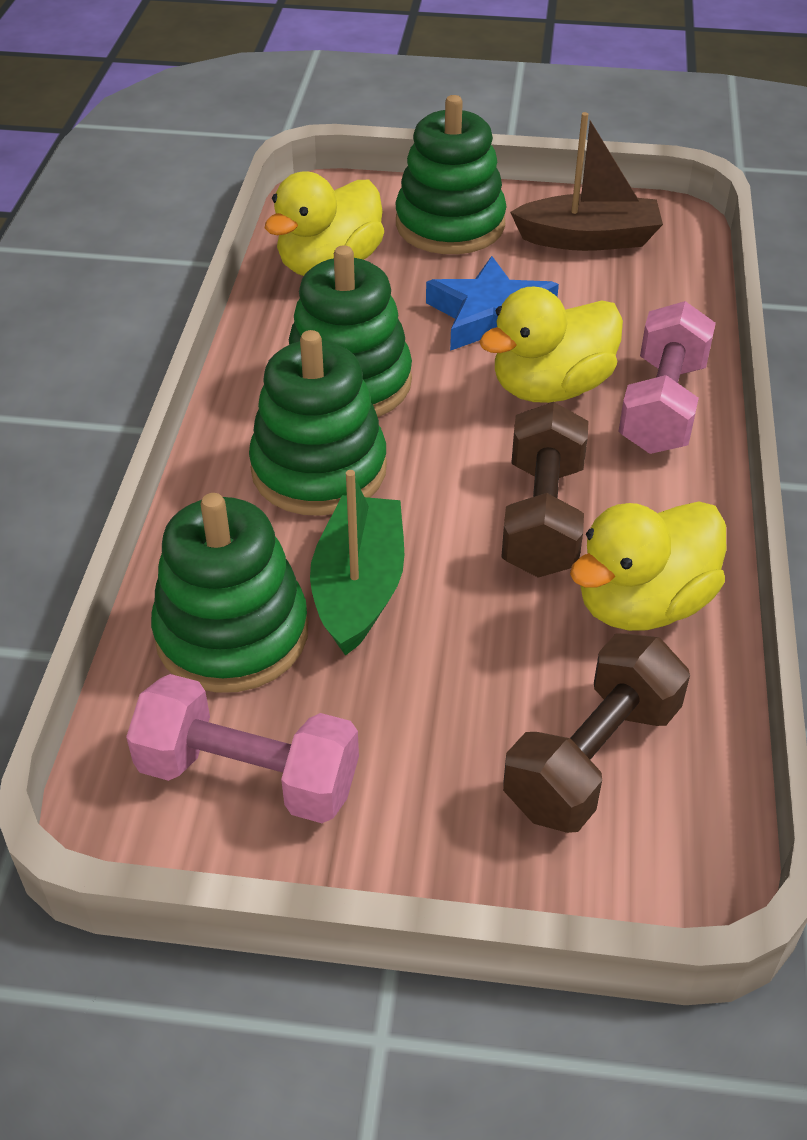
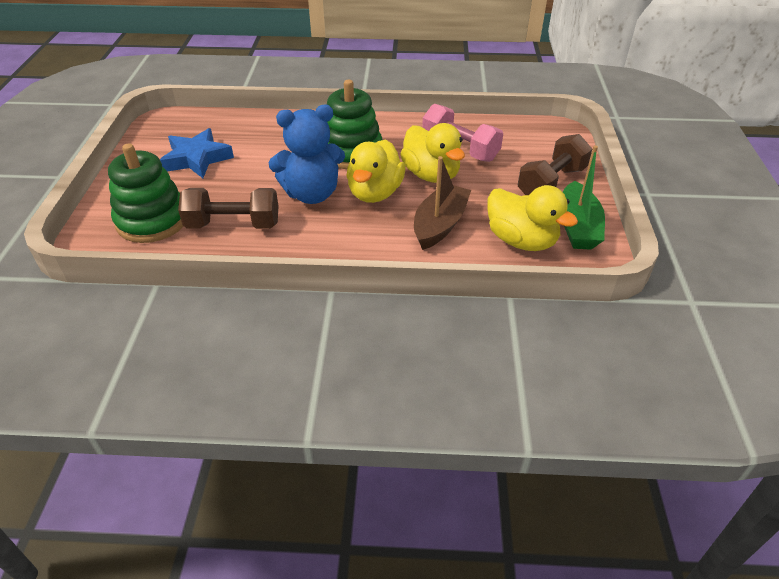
blue teddy bear: none = 0 -> [269,105,345,204] = 1
green stacking toy: [151,493,308,693] [249,330,387,516] [289,245,412,417] [395,95,506,254] = 4 -> [108,143,184,243] [327,80,382,169] = 2
pink dumbbell: [126,674,359,823] [618,301,716,454] = 2 -> [422,104,503,162] = 1

